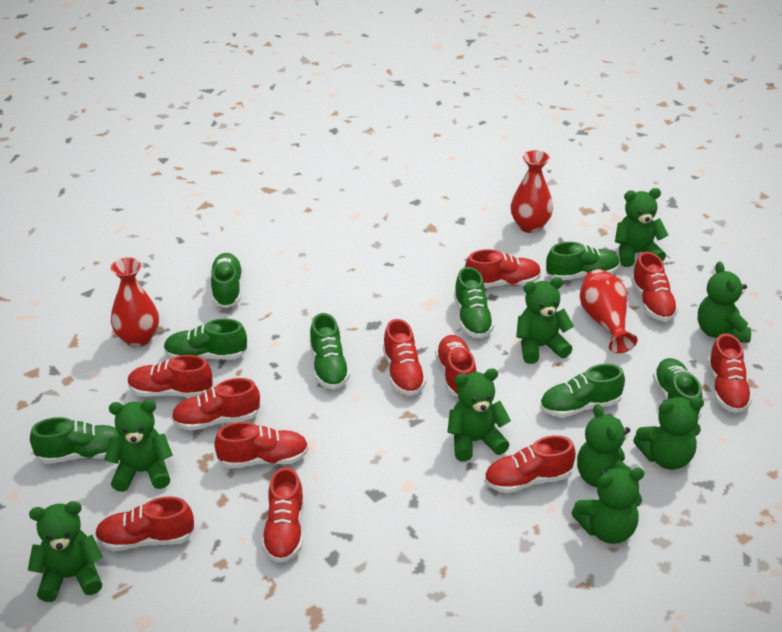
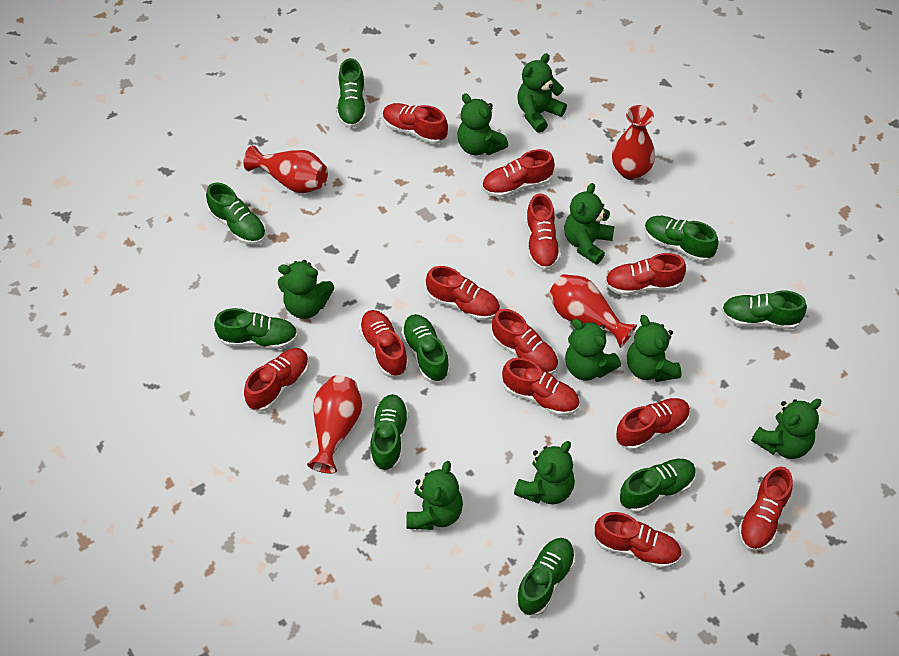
green shoe: [30,417,120,464] [164,319,247,360] [210,253,242,308] [309,313,350,389] [454,267,494,339] [540,364,625,418] [546,242,620,280] [653,358,702,419] = 8 -> [206,183,266,245] [214,308,298,349] [337,58,367,128] [370,394,409,472] [401,314,450,382] [516,538,575,616] [619,459,696,513] [644,216,719,262] [721,291,807,330] = 9
red shoe: [95,497,194,551] [127,355,213,398] [171,378,260,431] [214,422,309,468] [262,467,304,563] [383,319,426,396] [435,335,477,397] [465,249,541,288] [484,435,576,493] [631,252,678,322] [707,334,752,413] = 11 -> [244,348,309,412] [359,310,409,377] [383,103,448,144] [426,266,500,320] [482,149,555,198] [492,309,558,375] [502,358,580,416] [526,193,561,270] [595,512,682,569] [605,253,686,295] [616,398,690,450] [738,466,793,551] = 12
red vase: [111,257,159,347] [511,150,553,233] [580,269,638,353] = 3 -> [243,145,328,193] [307,375,362,474] [549,274,637,348] [612,105,655,180] = 4

